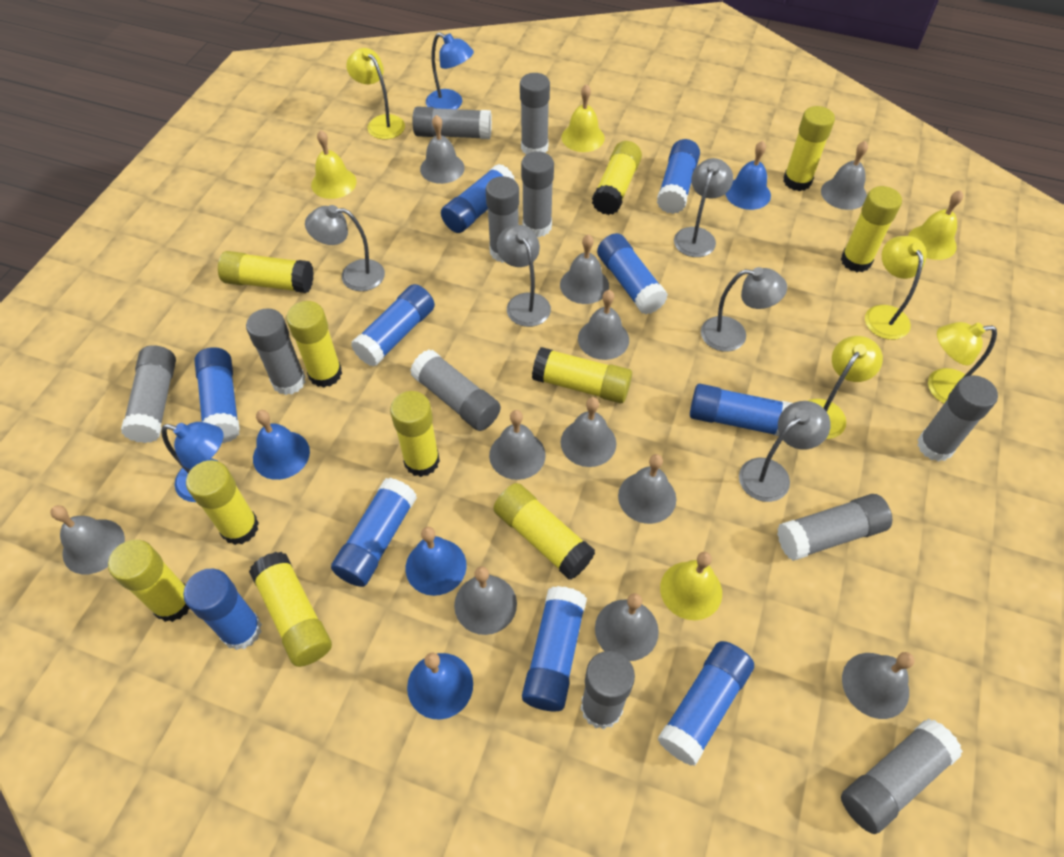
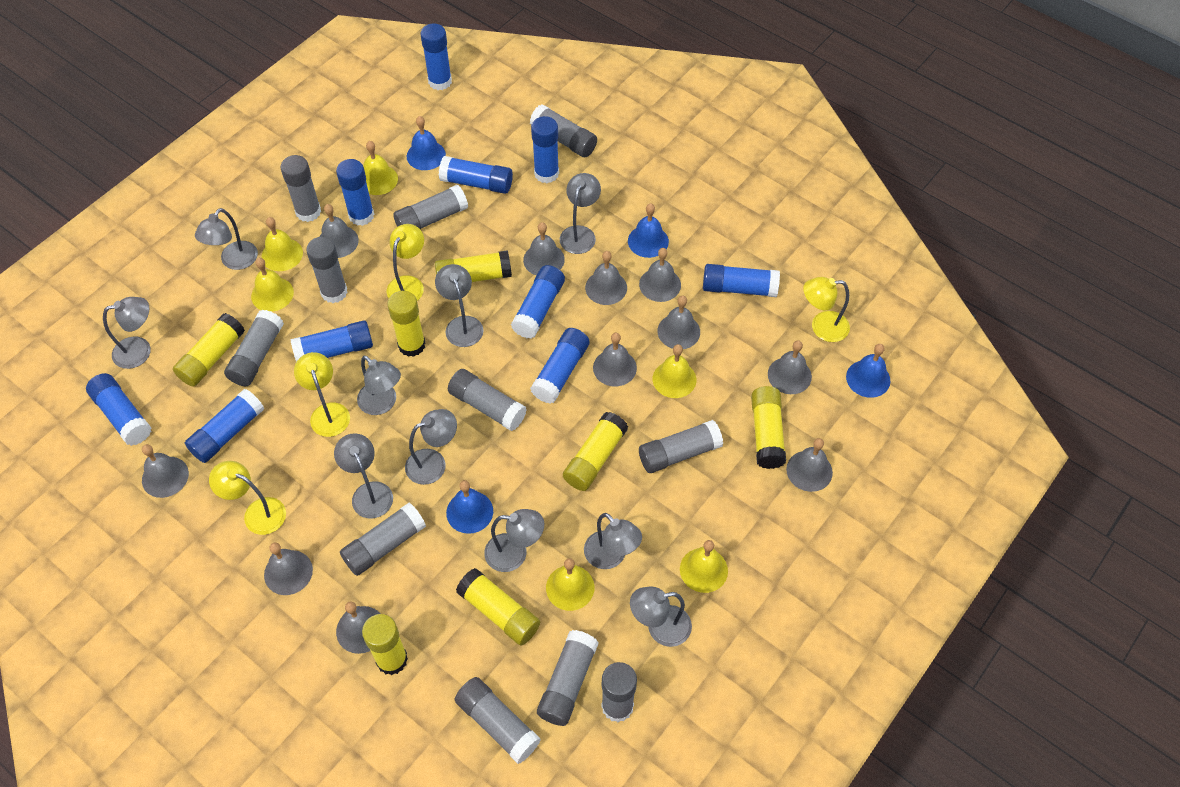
blue lamp: [161,422,223,502] [426,33,474,109] = 2 -> none = 0
grey lamp: [305,205,385,291] [497,225,551,327] [674,158,733,257] [701,267,787,352] [739,401,831,502] = 5 -> [103,297,151,369] [195,208,258,270] [334,433,393,519] [357,355,401,415] [405,409,457,485] [435,264,483,347] [484,509,544,572] [560,173,601,254] [584,513,642,569] [630,586,692,647] = 10
yellow bell: [311,130,357,199] [562,84,605,152] [660,552,722,620] [908,190,963,260] = 4 -> [251,258,294,312] [261,217,303,271] [363,141,398,195] [546,558,594,611] [653,344,696,398] [680,540,728,593] = 6
yellow glue stick: [108,540,190,622] [186,460,259,545] [218,251,314,293] [249,552,332,667] [286,301,342,388] [390,391,440,477] [494,483,595,580] [532,347,632,404] [592,141,642,215] [783,106,835,191] [841,186,902,272] = 11 -> [173,313,245,387] [362,614,408,675] [387,291,425,357] [435,250,512,282] [456,568,540,645] [563,412,628,491] [751,386,786,469] = 7

